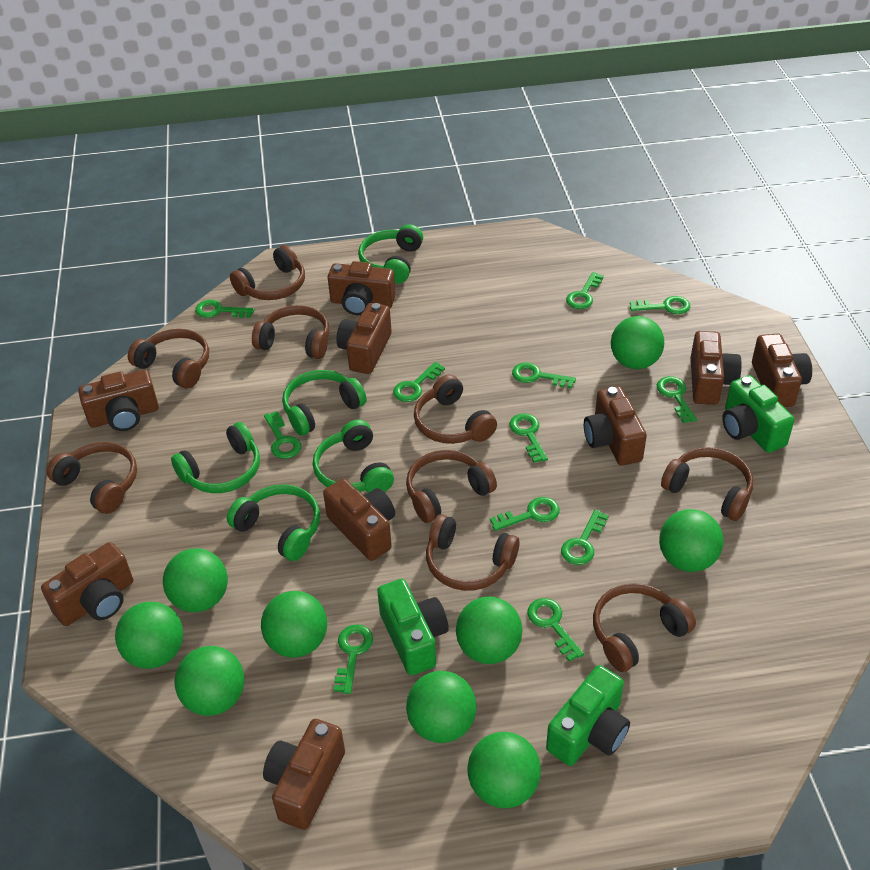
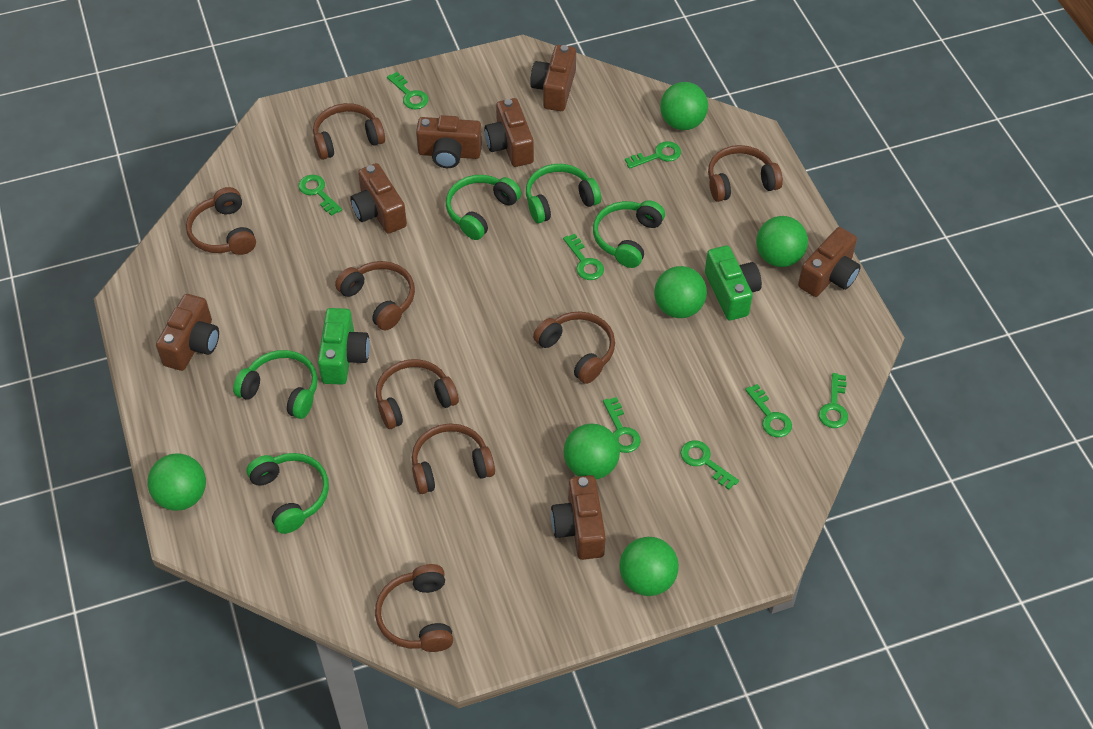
brown camera: [41,542,133,626] [78,370,159,431] [263,719,345,830] [323,479,395,561] [328,261,396,315] [336,303,392,374] [584,386,647,466] [690,331,742,405] [752,334,812,407] = 9 -> [156,294,219,371] [350,163,407,234] [416,115,482,168] [484,98,534,167] [530,45,576,111] [551,475,606,560] [798,227,861,297] = 7
brown headphones: [47,442,137,514] [128,329,209,389] [230,245,305,300] [252,305,329,359] [406,450,497,523] [414,374,497,444] [426,514,519,591] [593,583,696,672] [661,447,753,521] = 9 -> [186,187,256,255] [313,103,385,160] [335,261,415,331] [375,564,453,652] [376,359,459,429] [412,424,495,494] [533,311,615,384] [708,145,783,202] = 8
green ball: [115,602,183,669] [163,548,228,612] [175,646,245,716] [261,591,327,658] [406,671,476,743] [456,597,523,664] [467,732,541,808] [611,316,664,369] [659,509,724,572] = 9 -> [147,453,206,511] [563,424,620,479] [619,537,679,596] [654,266,707,318] [660,82,708,130] [756,216,808,267] = 6
green camera: [377,579,449,675] [546,665,630,766] [722,375,795,453] = 3 -> [318,308,370,385] [705,246,762,320] = 2
green key: [195,300,255,318] [264,411,301,459] [334,624,373,694] [393,362,445,402] [490,497,560,531] [509,413,548,463] [512,362,576,388] [527,598,584,662] [561,510,609,565] [566,272,604,309] [630,296,690,314] [657,376,697,423] = 12 -> [298,175,342,216] [387,72,428,109] [563,234,604,280] [603,397,641,453] [625,141,681,169] [680,440,739,490] [745,384,792,437] [819,373,848,428] = 8

